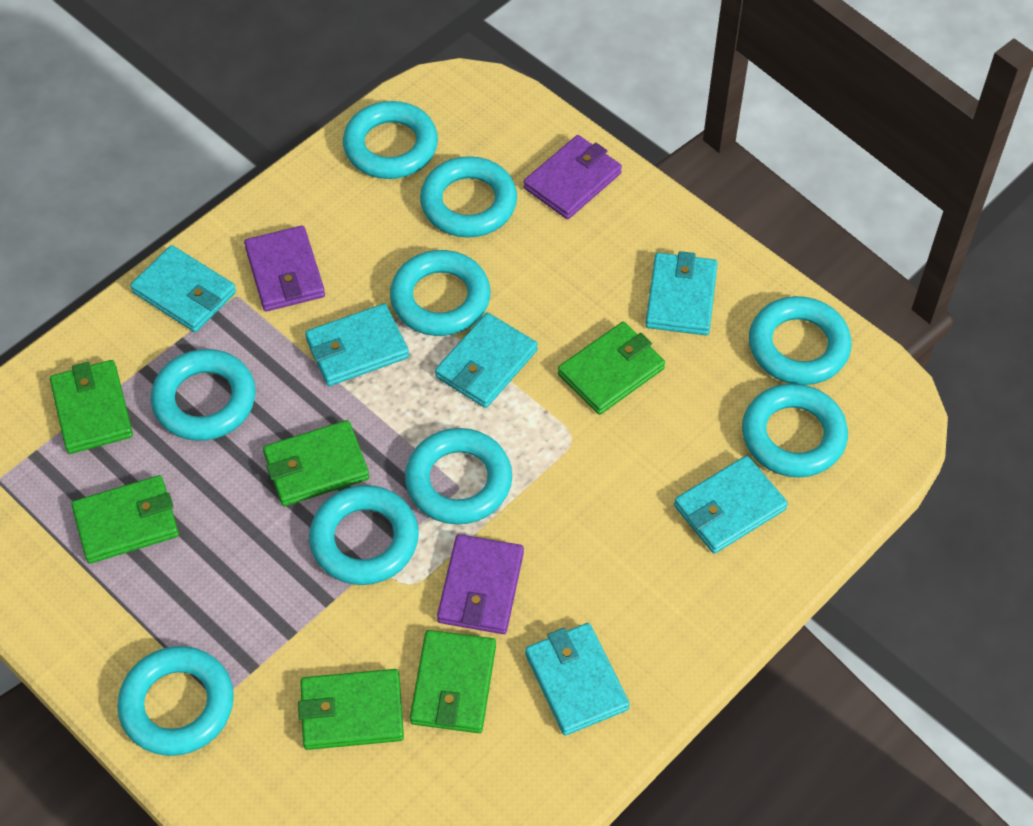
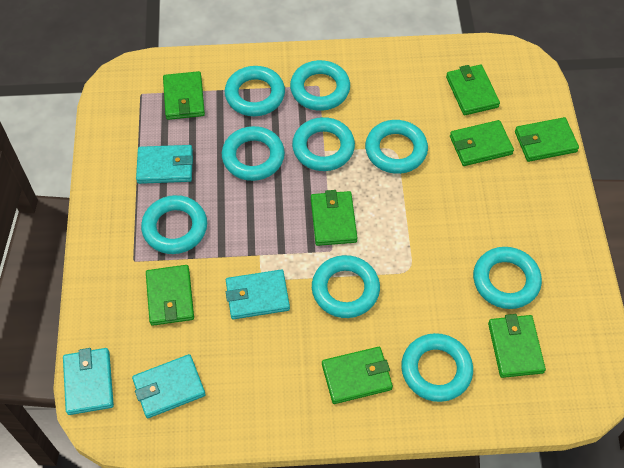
green wallet: [50,360,133,454] [71,475,179,564] [263,420,369,506] [298,669,404,750] [410,630,496,733] [558,322,665,415] = 6 -> [146,265,194,326] [163,71,205,120] [311,190,357,246] [322,347,393,404] [446,65,500,115] [450,120,514,166] [488,314,546,378] [515,117,579,162] = 8
purple wallet: [244,226,325,312] [437,534,524,634] [524,135,622,219] = 3 -> none = 0
turquoise wallet: [130,245,236,332] [305,303,409,386] [435,313,538,408] [525,623,630,736] [645,251,718,335] [674,455,788,554] = 6 -> [63,348,114,415] [132,354,206,418] [136,145,193,184] [226,270,290,319] = 4

